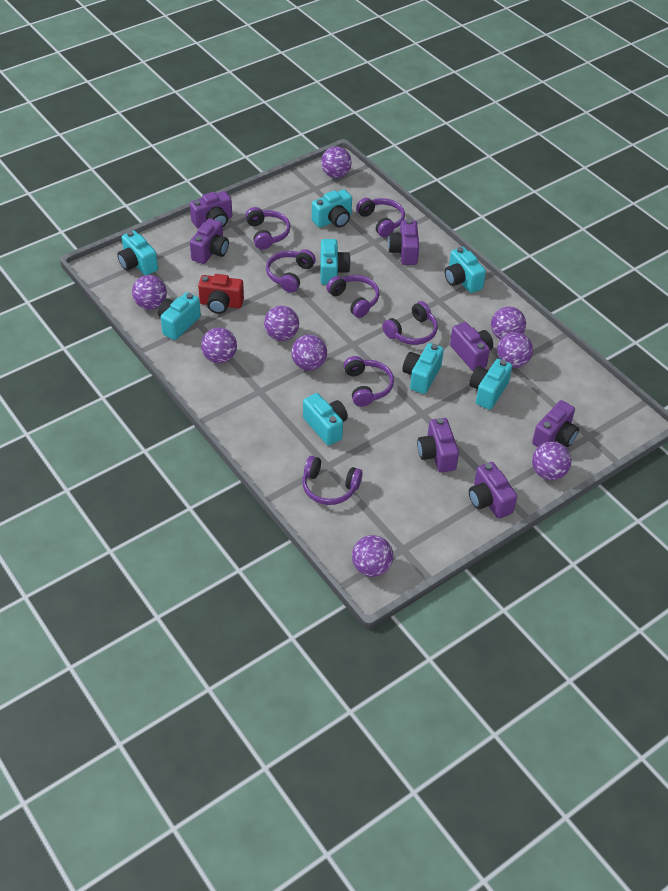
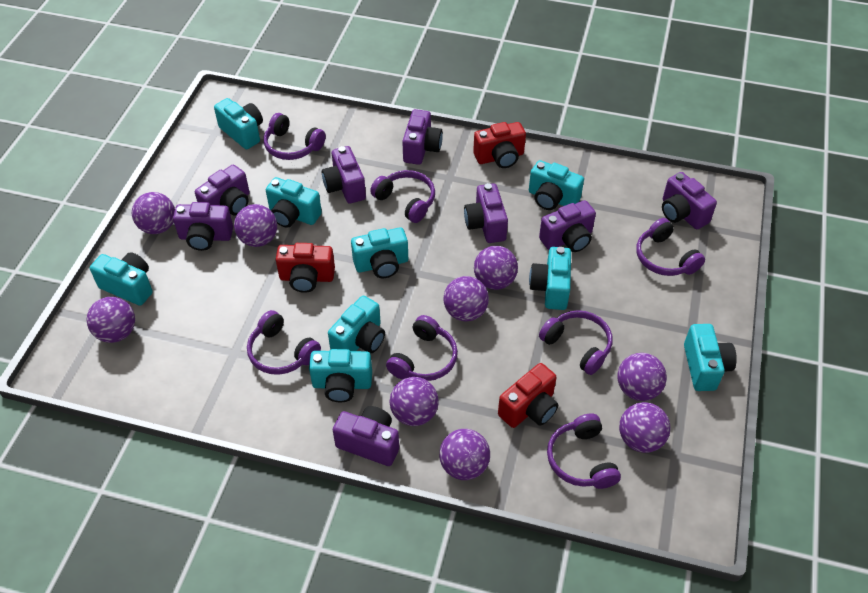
purple camera: [190,191,232,229] [190,218,229,264] [388,219,419,265] [417,418,459,473] [450,322,493,371] [469,462,517,519] [532,400,579,447] = 7 -> [173,202,233,251] [195,165,249,215] [322,146,366,204] [333,406,399,466] [402,109,443,165] [464,183,508,243] [539,200,596,252] [662,172,717,229] = 8
red camera: [198,274,244,314] = 1 -> [276,243,335,293] [473,122,526,168] [498,363,558,428] = 3
turquoise camera: [117,230,158,275] [158,292,201,340] [303,393,348,446] [312,189,352,228] [320,239,351,285] [403,343,444,394] [445,247,486,293] [469,359,512,410] = 8 -> [90,252,153,306] [214,98,263,149] [266,177,322,228] [309,349,372,402] [328,295,385,353] [351,227,408,278] [529,160,584,210] [529,247,571,310] [684,324,737,391] = 9

